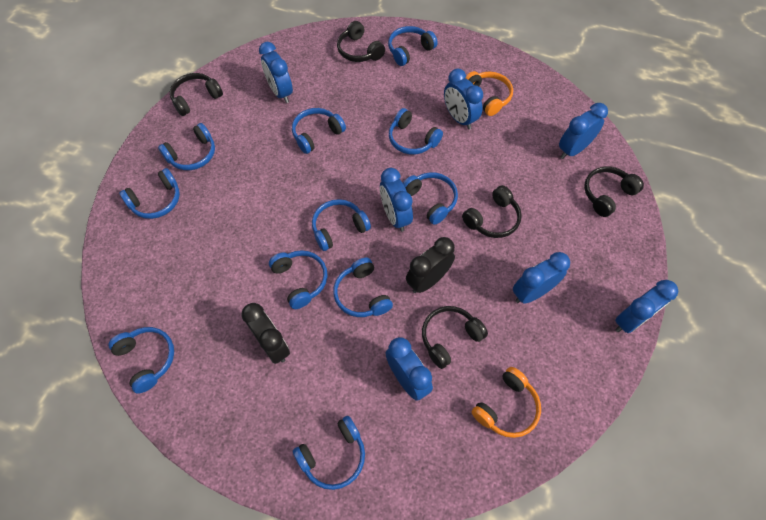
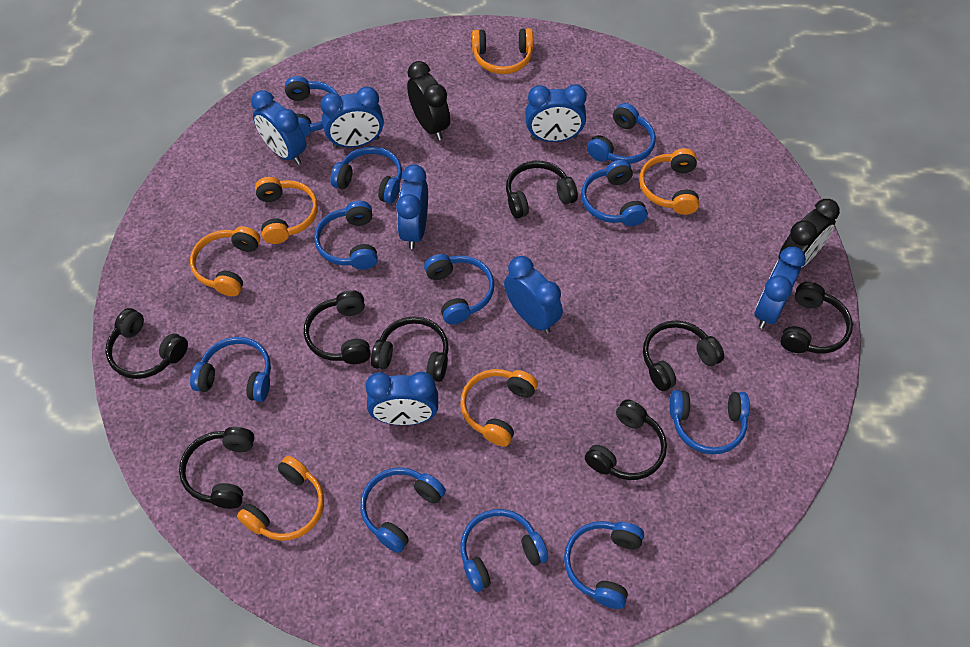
black headphones: [170,73,223,116] [337,21,385,62] [422,306,488,369] [462,185,522,238] [584,167,644,217] = 5 -> [106,308,188,379] [179,427,255,509] [304,290,371,364] [371,316,449,382] [506,161,578,219] [585,399,667,480] [643,320,724,391] [780,282,853,354] = 8
orange headphones: [465,71,513,116] [472,367,541,438] = 2 -> [190,226,260,296] [237,456,324,541] [255,177,318,244] [460,369,538,447] [472,28,533,74] [639,148,699,215] = 6

